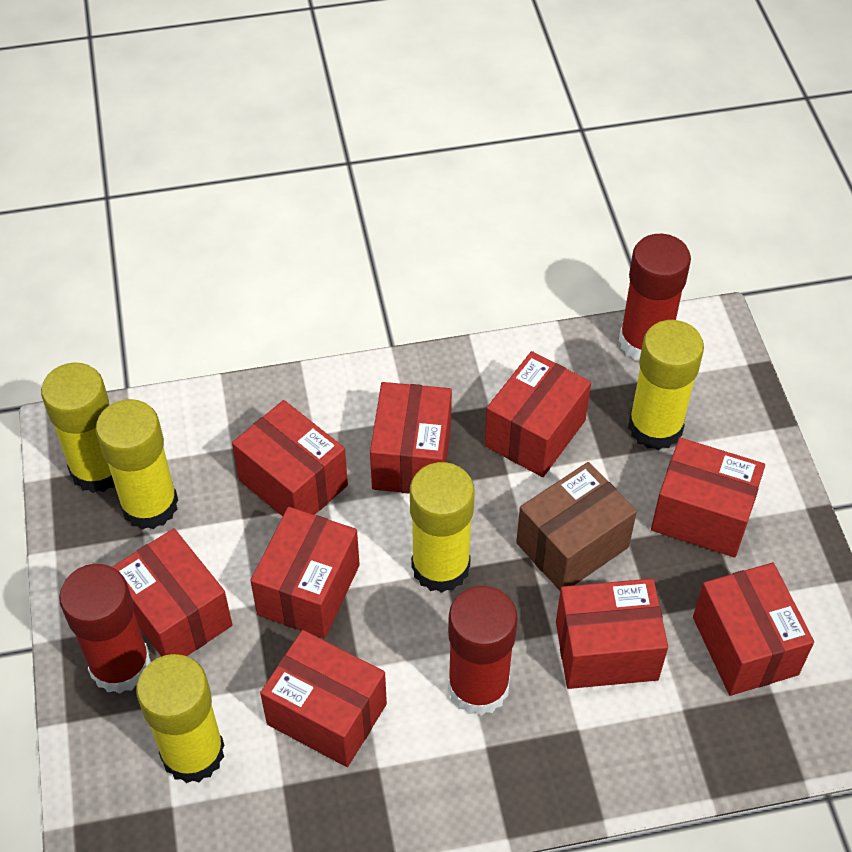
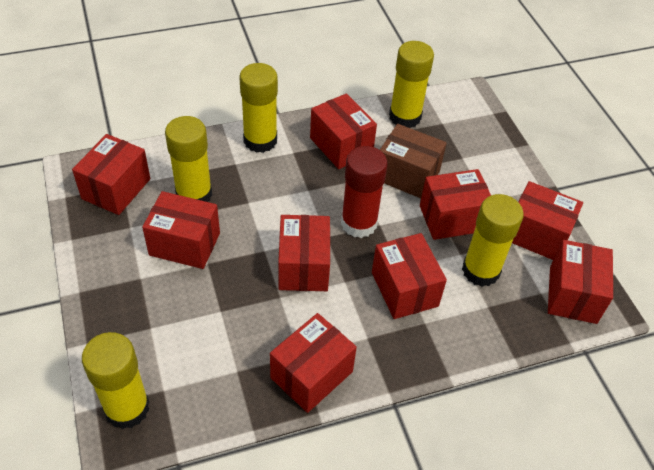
red glue stick: [59,564,151,694] [448,586,518,716] [619,234,691,361] = 3 -> [341,146,388,238] = 1

